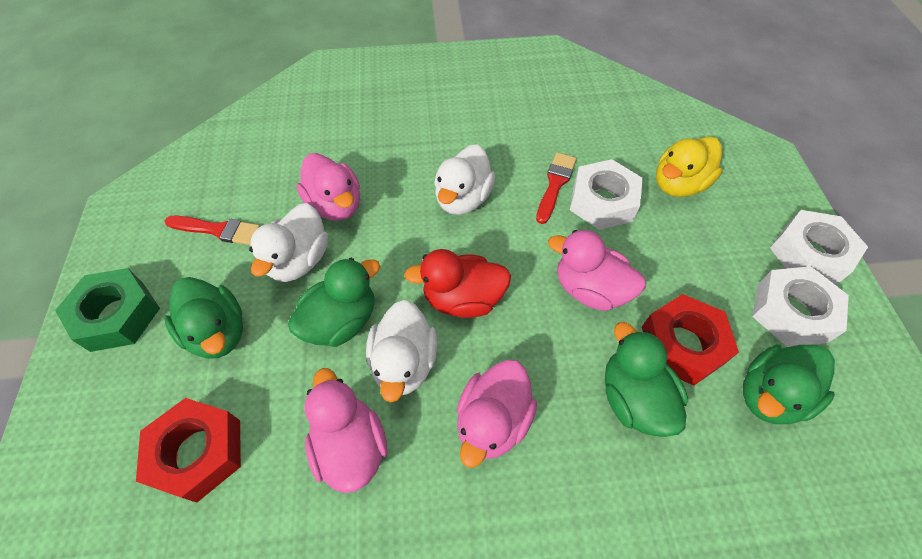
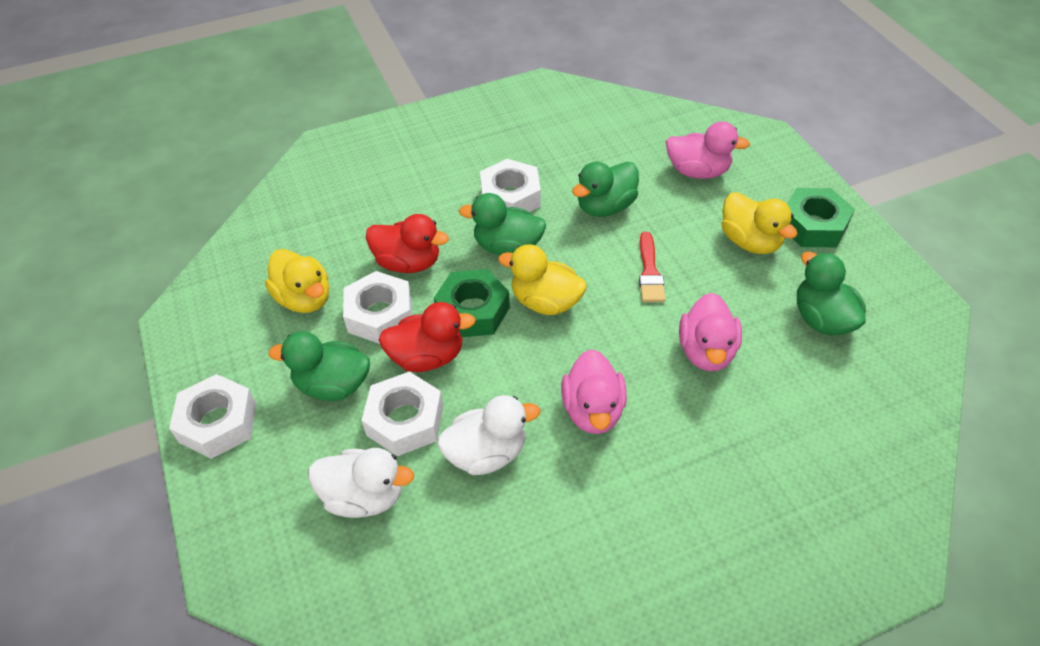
green nut: [55,268,160,352] = 1 -> [434,269,510,337] [787,188,855,247] = 2
pink duck: [297,153,360,220] [304,368,387,493] [457,360,537,468] [548,230,646,311] = 4 -> [561,349,627,434] [666,121,750,179] [679,293,742,371] = 3
red brush: [165,216,260,245] [536,152,577,224] = 2 -> [639,232,666,302] = 1
red duck: [404,249,511,318] = 1 -> [366,214,449,273] [379,302,476,372] = 2
red nut: [136,398,241,502] [642,294,739,386] = 2 -> none = 0
white duck: [249,203,328,282] [366,300,437,402] [434,144,495,215] = 3 -> [308,448,414,518] [437,395,540,475] = 2
white nut: [570,159,643,230] [752,266,849,347] [770,210,868,285] = 3 -> [169,374,256,459] [343,271,412,344] [361,371,443,456] [480,159,541,212] = 4
yellow duck: [656,136,723,197] = 1 -> [265,249,329,313] [498,244,587,315] [722,192,797,254] = 3

